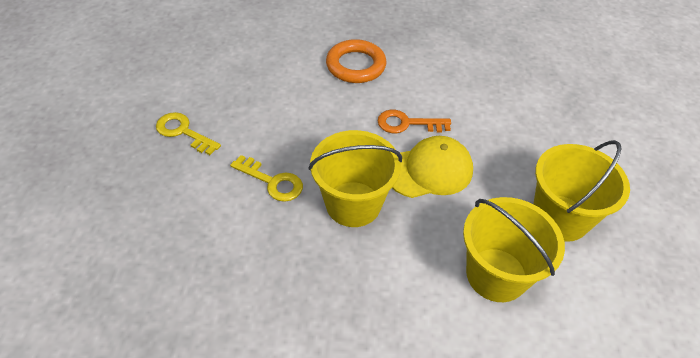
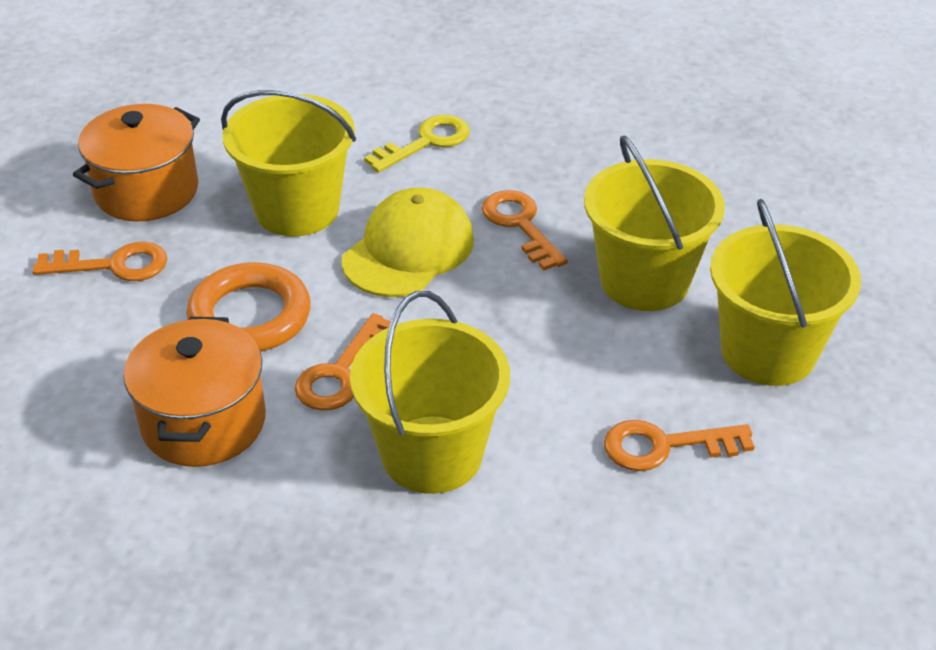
orange key: [378,110,451,133] = 1 -> [33,242,167,281] [295,313,391,411] [482,190,568,270] [604,420,755,471] = 4
orange pot: none = 0 -> [73,104,200,221] [124,317,266,467] = 2
yellow bucket: [309,130,402,227] [463,197,565,302] [533,140,630,242] = 3 -> [221,90,356,237] [350,291,510,494] [584,135,725,311] [710,199,861,386] = 4
yellow key: [156,112,221,155] [230,155,303,202] = 2 -> [364,115,470,172] = 1

